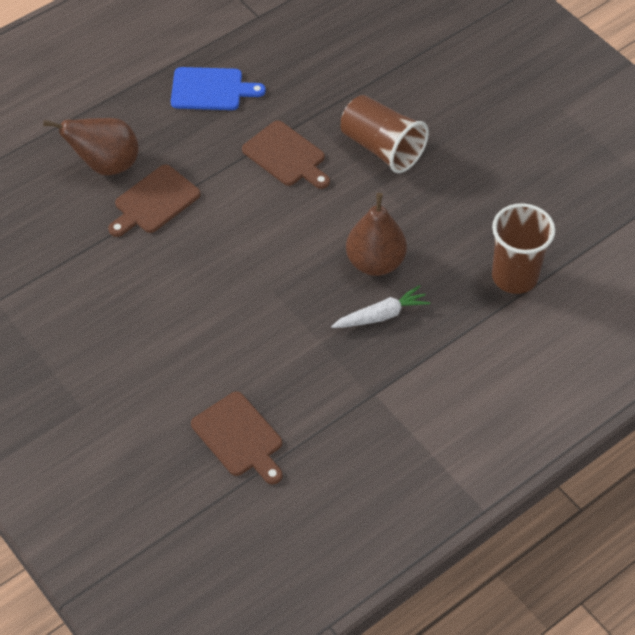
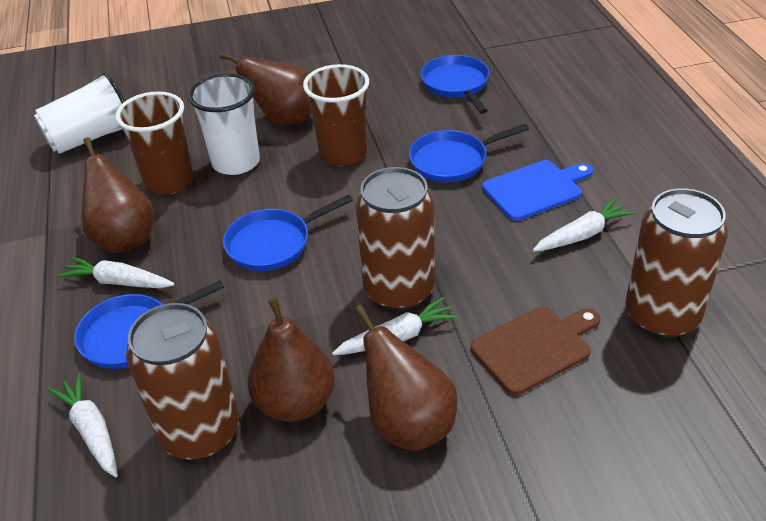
blue pan: none = 0 -> [74,280,224,369] [223,195,353,271] [409,124,529,182] [420,55,490,114] = 4
brown can: none = 0 -> [126,303,239,460] [356,167,435,311] [625,188,728,338] = 3
brown cutting board: [108,165,201,237] [191,392,282,484] [242,120,330,189] = 3 -> [471,306,601,395] = 1
brown pear: [43,118,139,175] [346,193,407,276] = 2 -> [81,137,154,253] [219,52,312,125] [247,297,335,422] [354,305,458,451] = 4
white carrot: [331,285,430,328] = 1 -> [48,373,118,477] [58,257,175,288] [332,297,458,355] [533,198,635,252] = 4
white cup: none = 0 -> [34,72,125,154] [188,74,260,175] = 2

